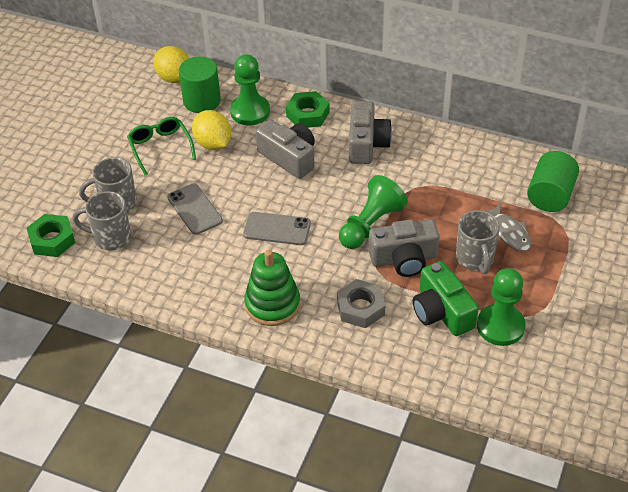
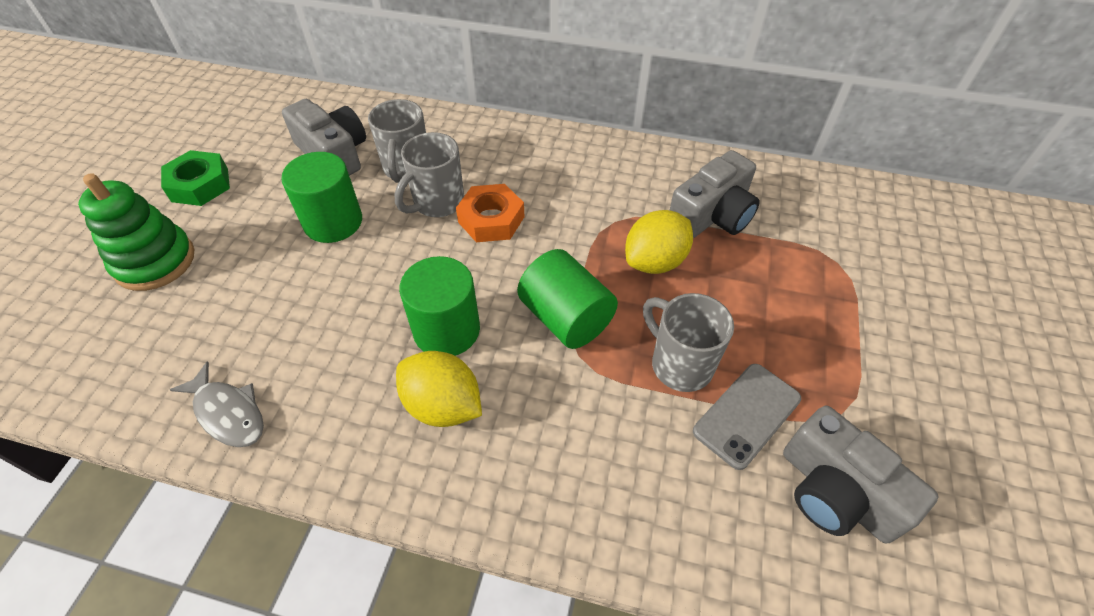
green camera: [413,261,479,336] = 1 -> none = 0
green cylinder: [179,56,221,113] [527,151,579,212] = 2 -> [281,152,362,243] [399,256,480,356] [517,249,618,349] = 3
green glasses: [127,117,196,175] = 1 -> none = 0
green nut: [27,214,75,257] [286,91,330,128] = 2 -> [161,150,230,206] = 1
green pawn: [230,54,270,125] [339,175,408,249] [477,268,526,346] = 3 -> none = 0
grey nut: [337,279,385,328] = 1 -> none = 0
grey phone: [167,184,223,235] [243,212,311,245] = 2 -> [693,364,801,470] = 1
orange nut: none = 0 -> [456,184,525,242] = 1

